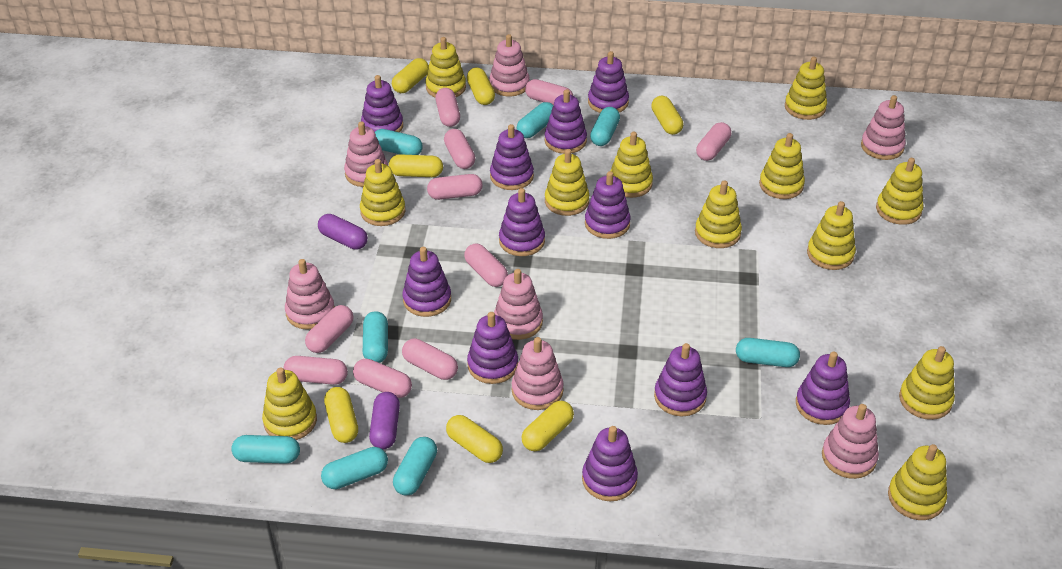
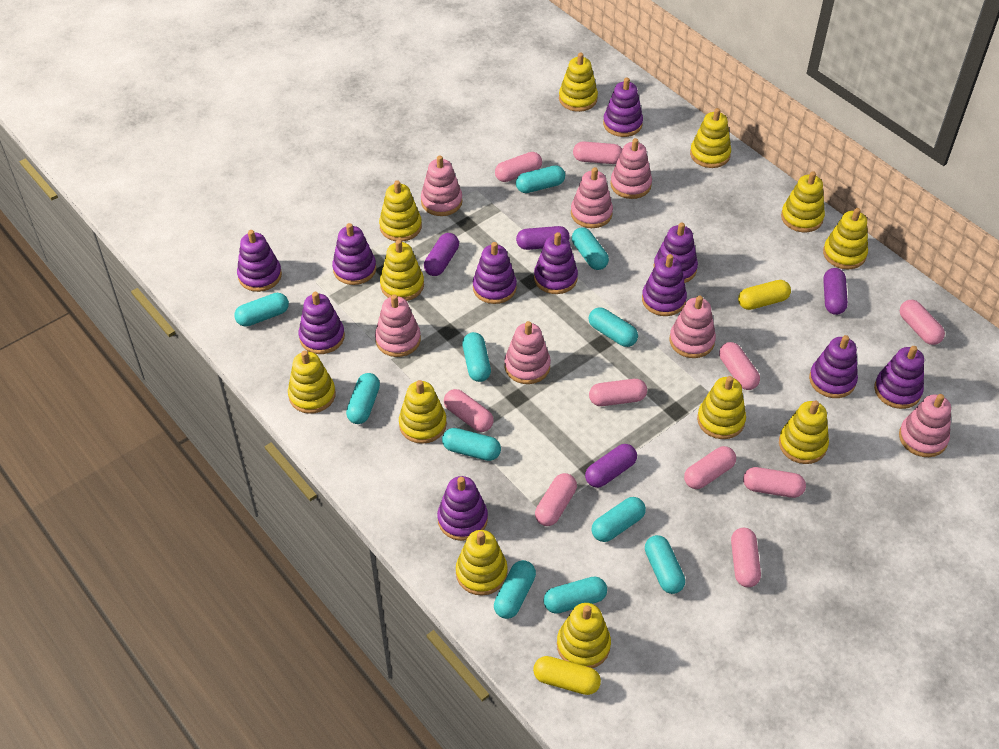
purple capsule: [318,214,368,250] [369,392,400,449] = 2 -> [424,233,459,276] [516,226,570,250] [585,444,637,488] [823,268,848,315] = 4
turquoise capsule: [231,435,300,464] [321,447,388,489] [363,311,388,363] [375,129,423,155] [393,437,437,495] [517,102,554,138] [590,107,620,146] [736,338,800,367] = 8 -> [234,293,289,327] [346,373,380,424] [442,428,501,461] [462,332,491,382] [494,560,536,619] [516,165,565,193] [543,576,607,614] [572,227,609,270] [589,307,638,347] [592,497,646,542] [645,535,685,594] = 11
yellow capsule: [324,387,358,443] [389,154,443,177] [392,58,429,93] [446,415,503,463] [467,68,495,105] [521,401,574,451] [651,96,683,135] = 7 -> [533,656,601,695] [738,280,791,310] = 2

